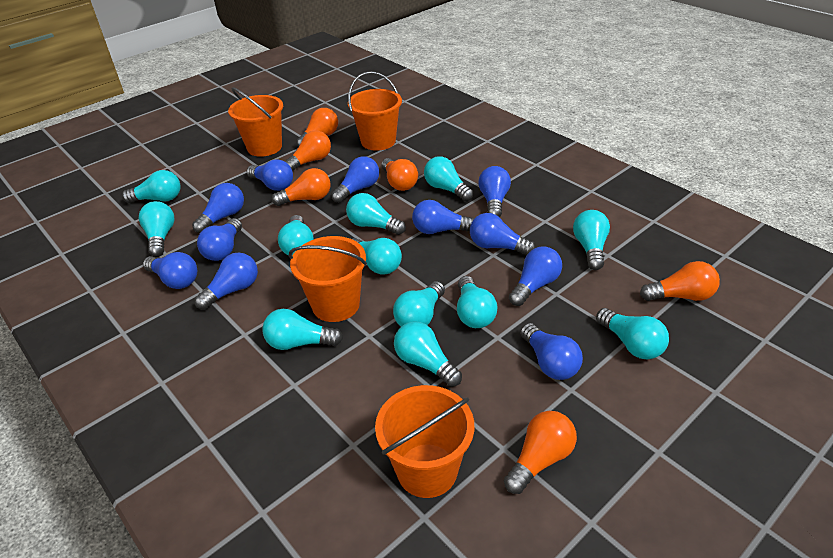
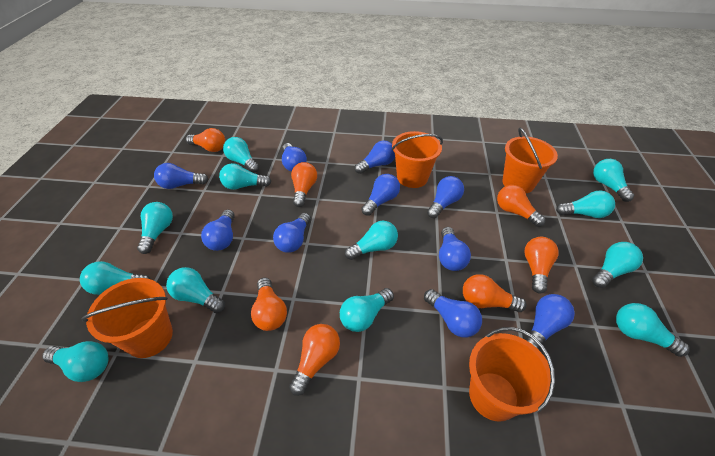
blue light bulb: [143,252,197,289] [192,183,244,233] [194,253,258,310] [197,218,242,261] [247,159,293,191] [331,156,379,203] [412,200,475,234] [470,213,535,256] [478,166,511,217] [509,246,562,306] [520,323,583,380] = 11 -> [154,163,209,189] [201,210,235,251] [273,213,311,253] [282,143,307,172] [355,141,395,174] [361,174,400,216] [424,289,482,337] [427,176,464,218] [439,227,471,271] [526,294,575,350] = 10
orange light bulb: [272,168,330,206] [285,131,331,171] [296,108,338,147] [382,158,418,191] [504,411,577,494] [640,261,720,301] = 6 -> [186,128,225,152] [251,277,287,331] [289,324,340,396] [291,162,317,207] [463,274,527,312] [497,185,545,227] [524,237,558,293] = 7

